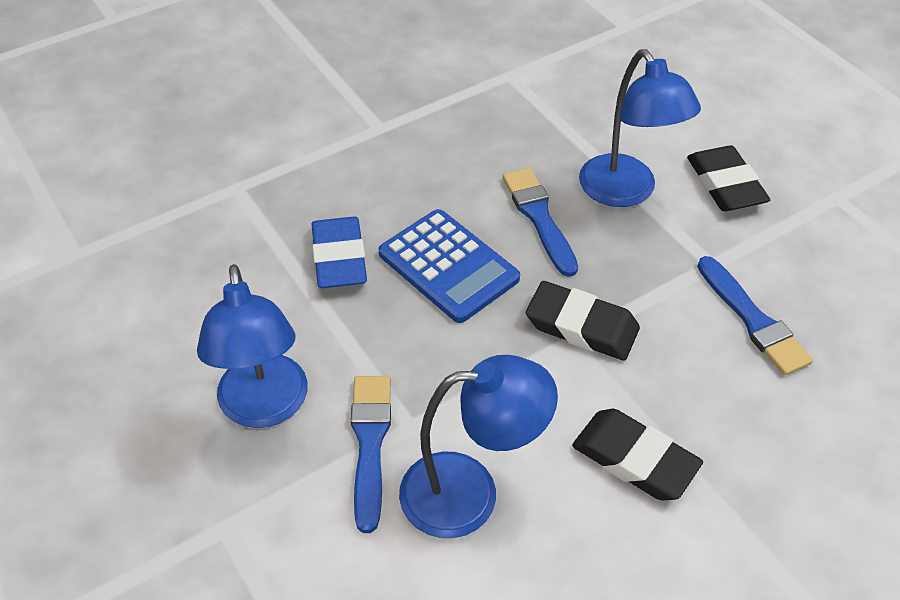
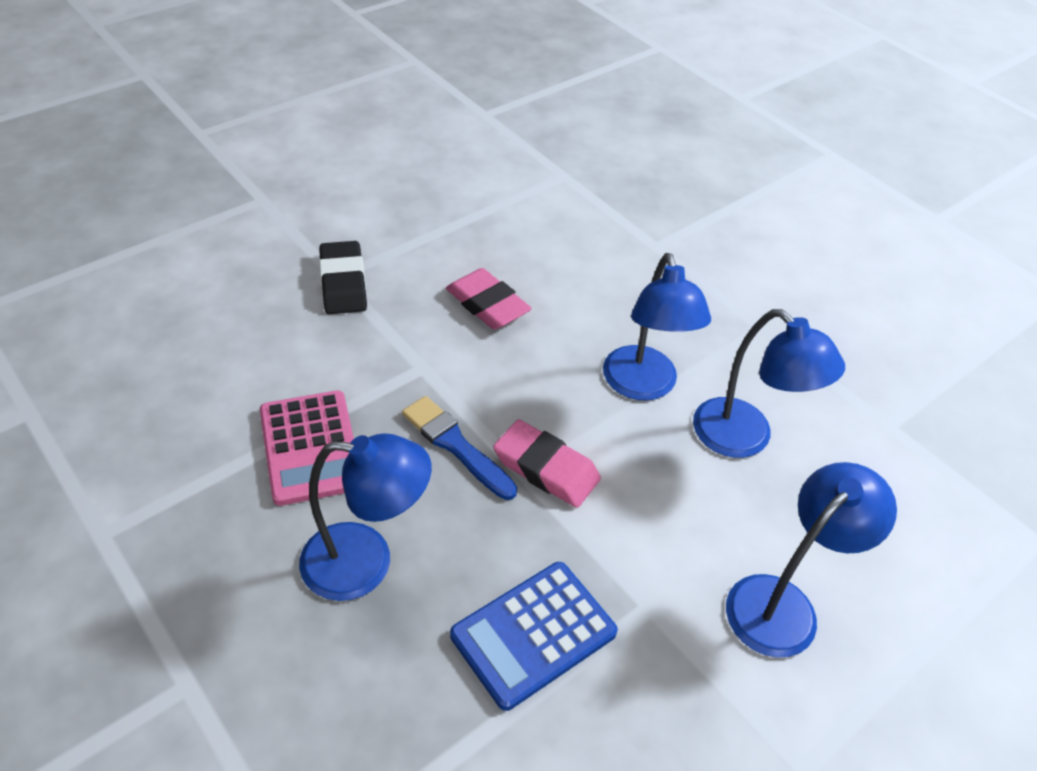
black eraser: [526,281,640,361] [572,409,703,500] [687,145,770,211] = 3 -> [319,241,367,314] = 1
blue brush: [351,376,391,533] [502,168,578,277] [697,256,813,376] = 3 -> [402,396,517,500] = 1
blue eraser: [312,216,367,288] = 1 -> none = 0
blue lamp: [197,264,308,428] [399,355,558,538] [579,49,701,207] = 3 -> [299,433,432,601] [603,253,711,401] [693,309,845,458] [726,462,897,658] = 4
pink calculator: none = 0 -> [260,390,354,506] = 1
pink eraser: none = 0 -> [446,268,532,329] [493,419,601,508] = 2

